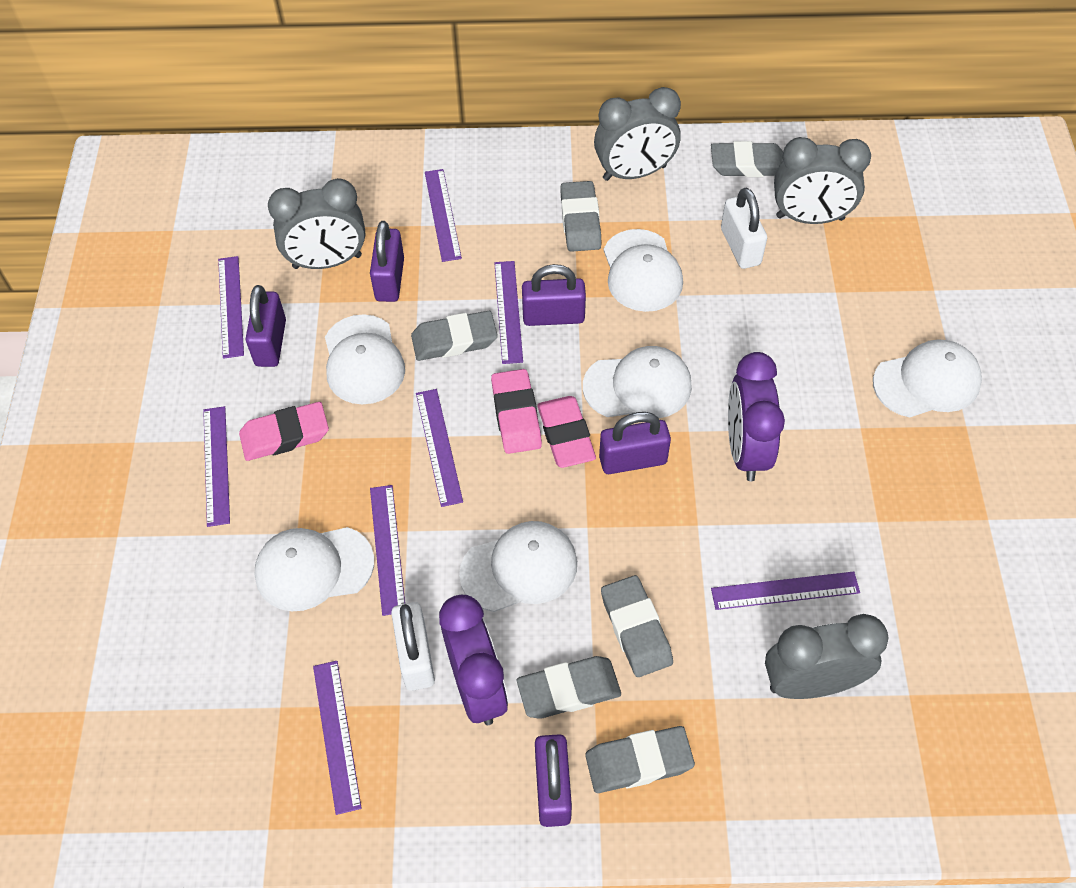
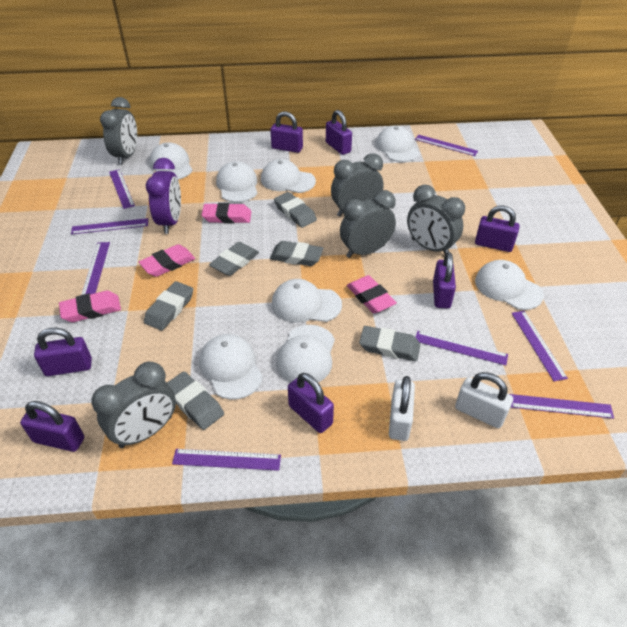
grey clock: [268,178,365,269] [594,87,681,181] [765,614,889,699] [774,137,871,224] = 4 -> [91,362,176,448] [100,97,137,165] [331,153,383,217] [340,190,396,258] [407,185,465,255] = 5
pink eraser: [239,402,329,461] [491,369,542,454] [538,396,596,468] = 3 -> [59,291,121,322] [139,244,195,277] [202,203,251,224] [347,275,397,313] = 4
purple clock: [439,595,508,725] [728,352,785,481] = 2 -> [146,158,181,234] = 1
purple padlock: [246,285,286,367] [370,221,404,302] [522,264,586,326] [535,734,572,827] [599,412,671,474] = 5 -> [20,401,84,452] [34,328,92,376] [270,111,303,153] [288,373,334,433] [326,110,352,155] [433,252,456,309] [475,205,520,252] = 7
white cap: [254,527,374,611] [325,314,405,405] [459,521,577,612] [583,346,692,418] [604,229,683,312] [873,339,982,417] = 6 -> [149,142,192,180] [199,334,263,400] [216,161,257,202] [261,159,316,193] [272,279,342,323] [276,325,335,383] [376,126,420,162] [475,260,544,310] = 8

